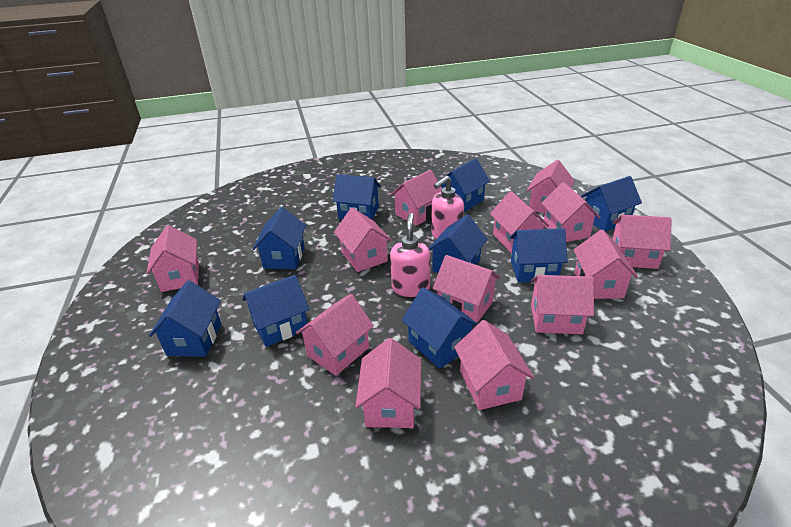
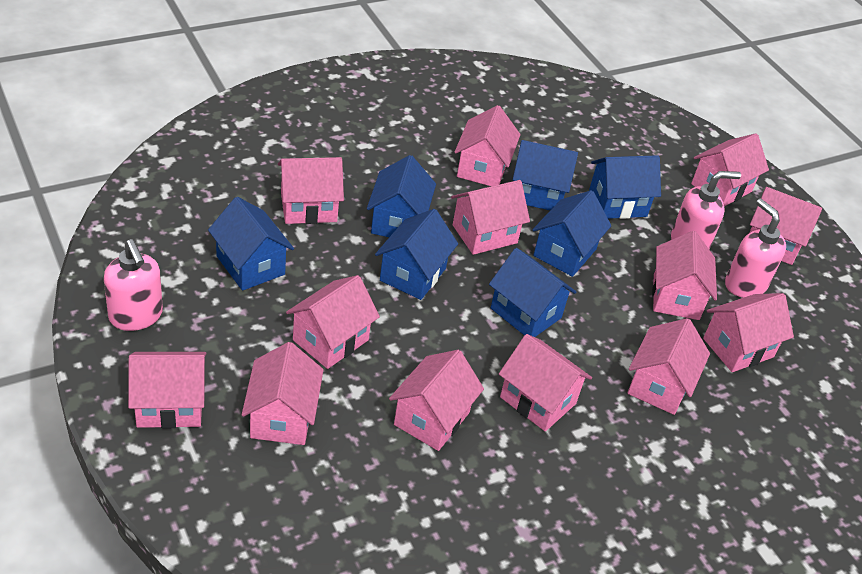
blue house: [149,280,221,357] [242,275,310,347] [253,207,306,269] [332,174,381,219] [402,288,478,369] [428,214,488,273] [441,158,490,212] [510,228,568,282] [581,176,642,232] = 9 -> [208,197,294,291] [367,155,436,237] [375,209,458,300] [489,248,576,337] [512,140,578,210] [532,190,611,277] [589,155,661,219] = 7
pink soap dispenser: [390,213,430,297] [432,176,464,239] = 2 -> [104,239,163,331] [671,171,741,250] [725,199,786,298] = 3

